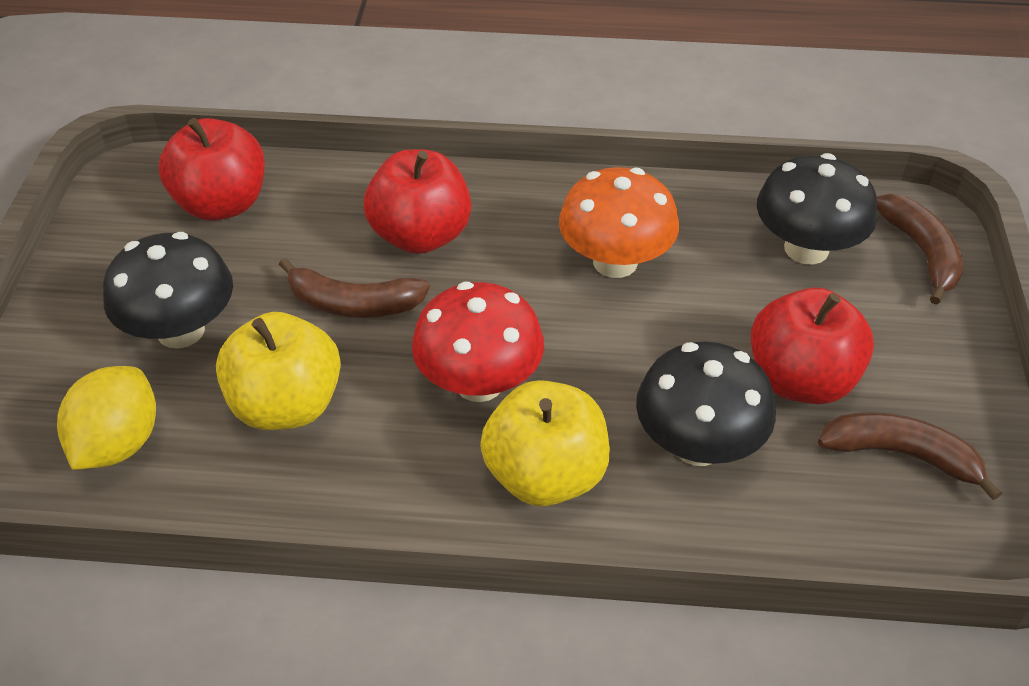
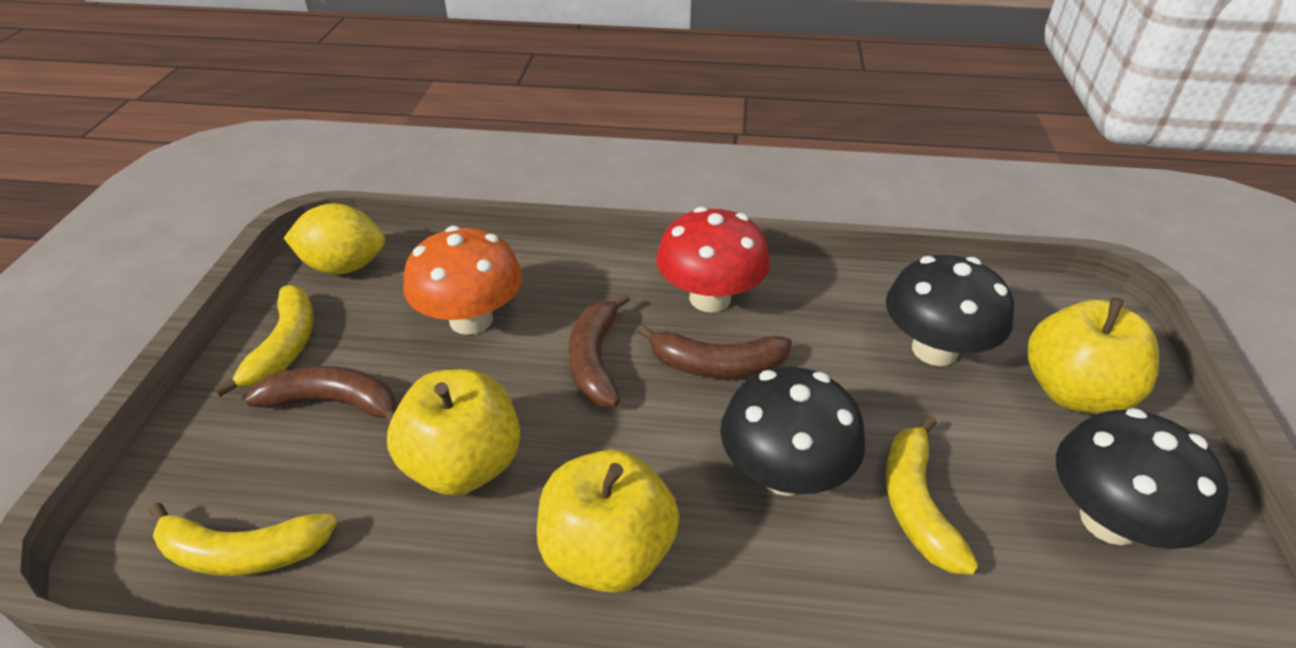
red apple: [159,118,265,221] [364,149,471,254] [751,288,874,404] = 3 -> none = 0
yellow apple: [216,312,341,430] [480,380,610,506] = 2 -> [387,369,521,496] [537,450,680,593] [1028,297,1159,414] = 3
yellow banana: none = 0 -> [149,502,337,576] [214,285,314,397] [885,416,978,574] = 3

